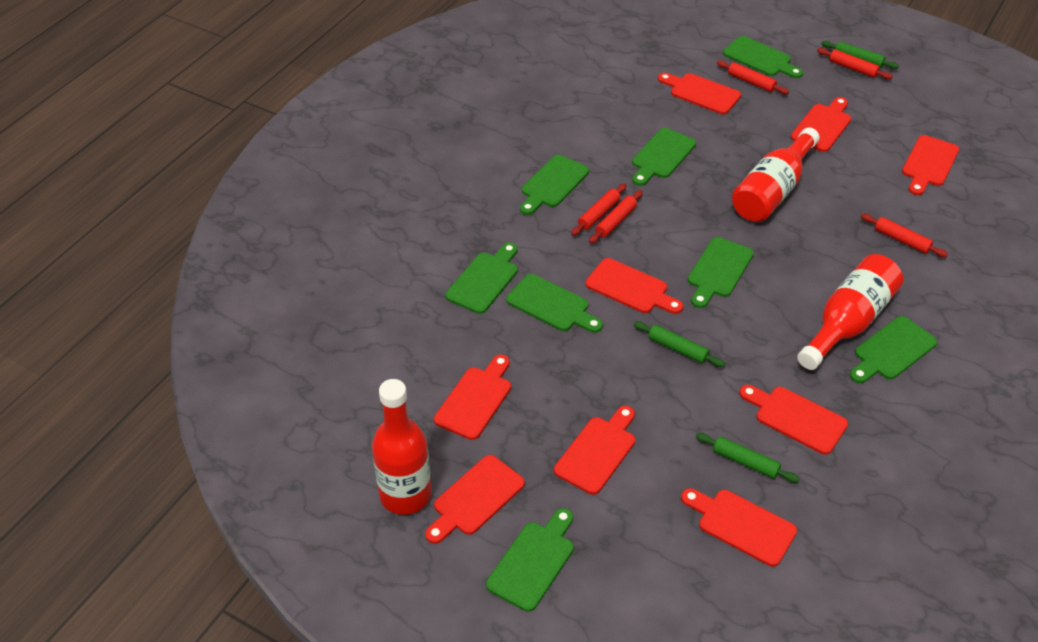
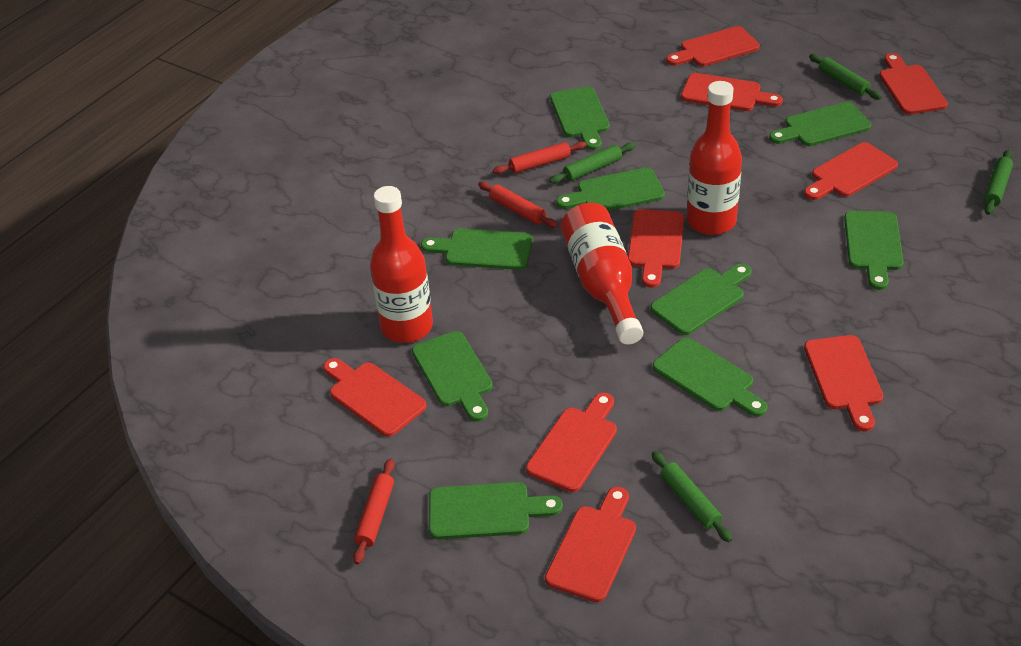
green cutting board: [445,243,518,314] [486,508,574,612] [506,274,603,333] [520,155,589,215] [632,128,696,186] [688,237,754,308] [723,36,803,78] [850,316,937,383] = 8 -> [412,331,493,422] [421,228,533,270] [429,482,563,539] [550,86,610,150] [556,167,665,211] [650,264,752,335] [653,338,767,417] [769,102,871,146] [844,211,903,290] = 9
green rolling pin: [634,321,725,367] [696,433,800,483] [822,41,899,69] = 3 -> [549,142,635,184] [652,451,733,542] [809,54,882,100] [984,149,1013,215] = 4
red rolling pin: [571,183,627,236] [589,190,643,244] [717,60,789,95] [817,48,893,80] [861,214,948,257] = 5 -> [353,458,395,565] [478,181,558,228] [493,141,587,174] = 3

